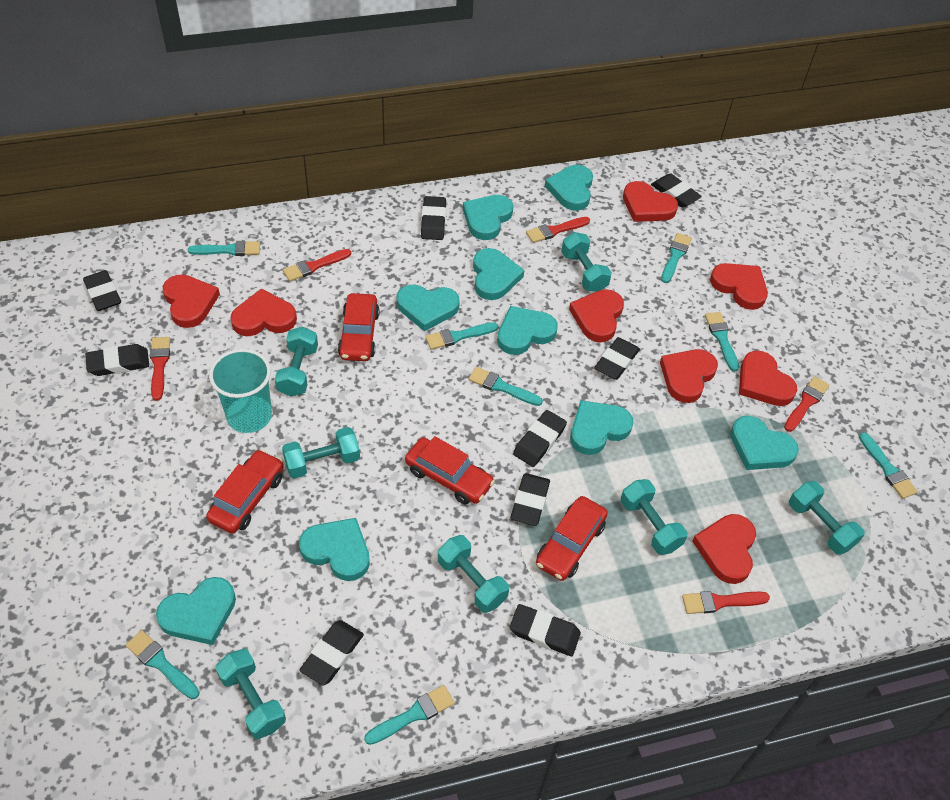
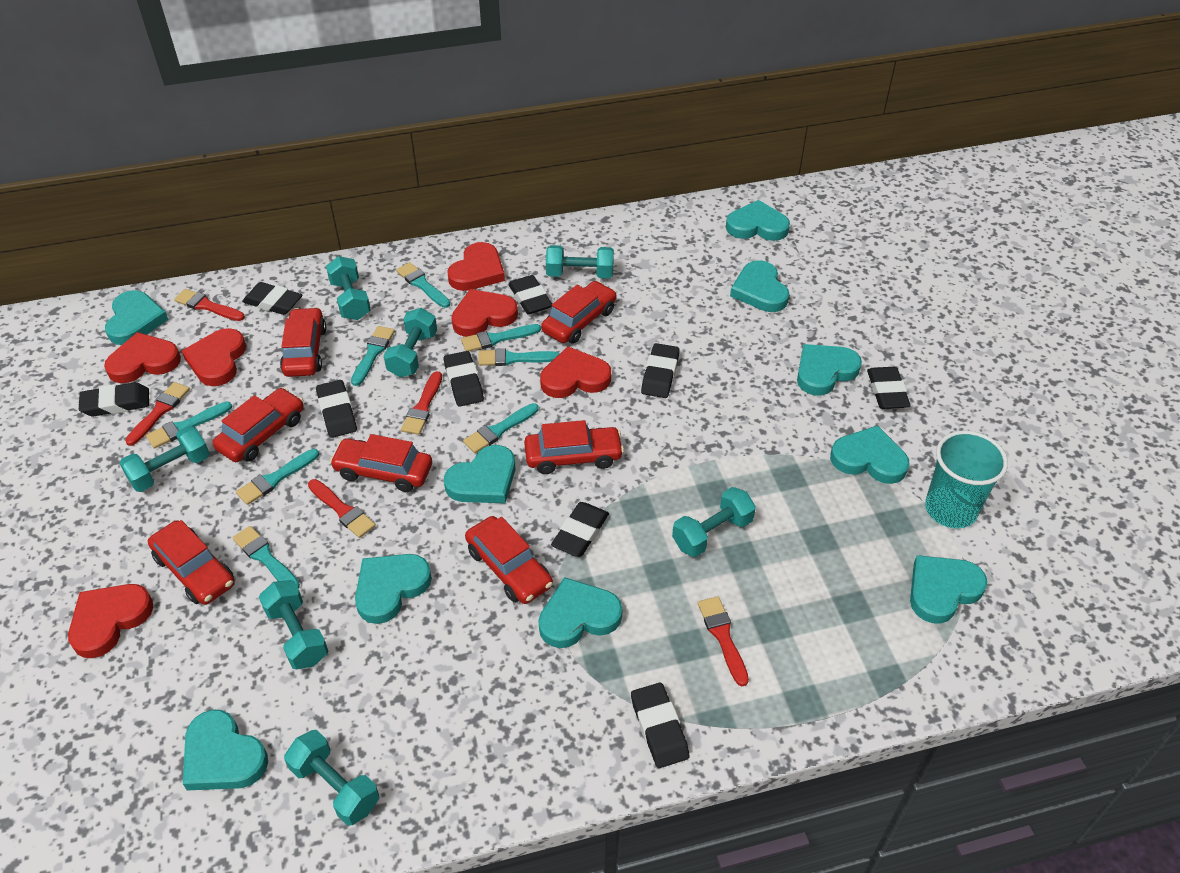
red car: [206,449,284,534] [338,293,380,361] [405,436,495,505] [536,496,608,581] = 4 -> [148,520,235,605] [213,388,304,462] [280,307,326,377] [330,434,432,492] [465,516,553,604] [524,420,624,474] [541,281,617,344] = 7
red heart: [163,274,220,328] [230,289,297,336] [569,289,624,342] [623,181,678,222] [660,349,718,403] [692,514,756,584] [710,263,768,310] [739,351,797,406] = 8 -> [68,584,153,658] [104,332,181,383] [182,328,246,386] [447,242,505,291] [451,289,518,337] [540,347,611,398] = 6
turquoise heart: [156,577,236,645] [299,518,370,581] [397,284,460,331] [463,195,513,240] [473,248,524,300] [497,306,558,355] [545,165,593,210] [570,400,633,455] [730,416,799,470] = 9 -> [105,290,169,345] [183,710,268,790] [355,554,432,624] [444,445,515,503] [538,577,623,648] [726,200,790,241] [730,260,789,312] [797,344,862,395] [830,426,910,484] [910,555,988,623] = 10

